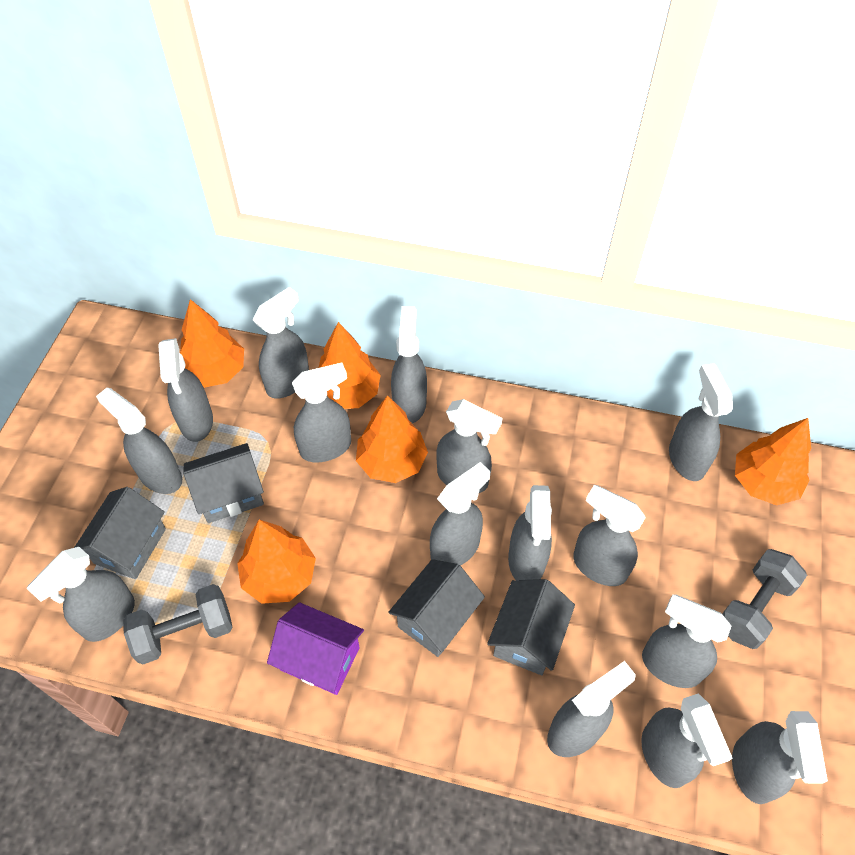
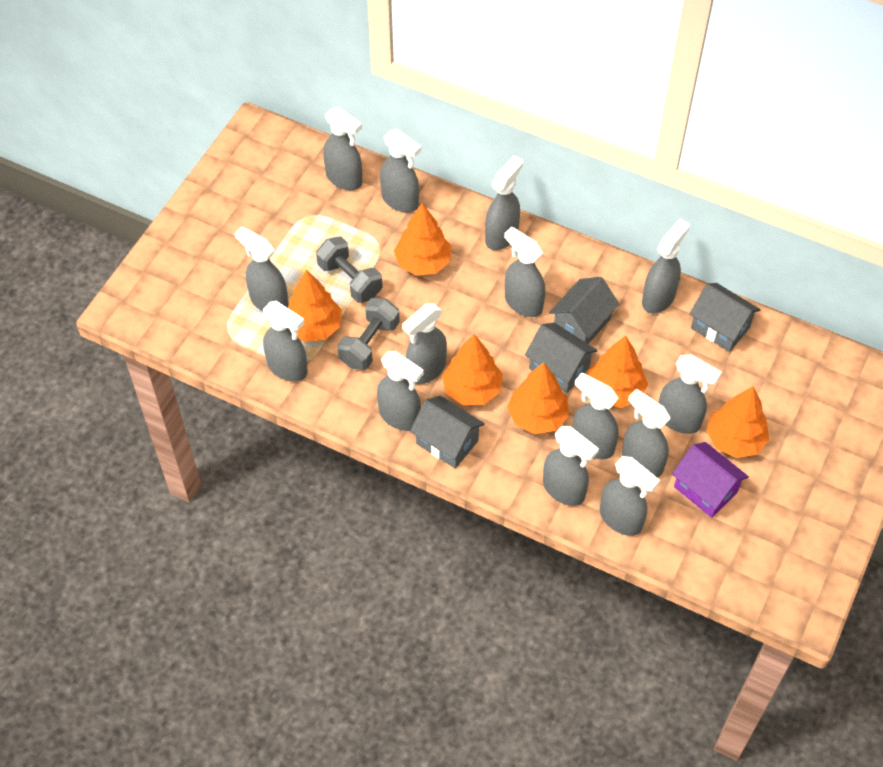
grey spray bottle: [27,547,135,642] [96,388,182,494] [158,338,213,442] [253,287,309,399] [292,362,351,462] [391,306,427,423] [430,462,490,566] [437,399,502,493] [508,485,552,580] [547,661,636,757] [573,485,646,586] [641,693,733,788] [642,594,731,688] [669,363,733,481] [732,711,828,804] = 15 -> [235,227,288,311] [263,301,308,381] [323,107,362,190] [377,351,424,431] [380,129,421,213] [402,304,447,384] [485,156,523,250] [504,227,545,317] [543,426,599,506] [572,373,619,459] [600,456,660,536] [622,389,671,478] [642,219,689,314] [659,354,722,434] = 14
orange tree: [180,299,244,388] [237,520,316,604] [318,322,381,409] [356,395,428,483] [735,418,811,505] = 5 -> [287,270,342,342] [394,203,451,276] [442,334,503,405] [507,362,569,434] [588,335,648,408] [707,386,769,458] = 6

